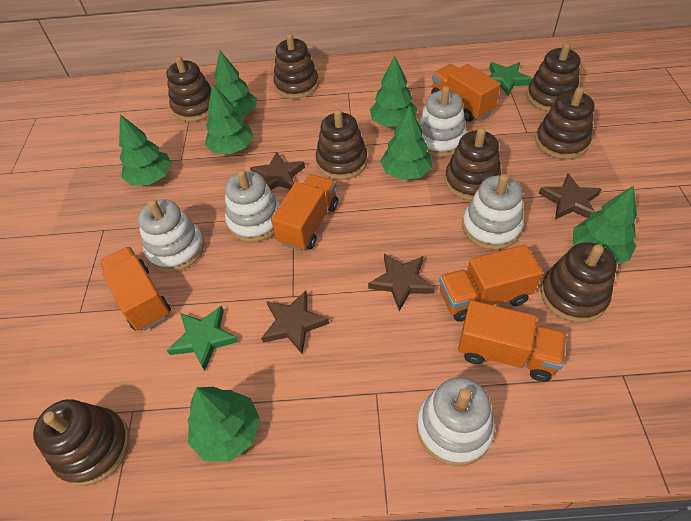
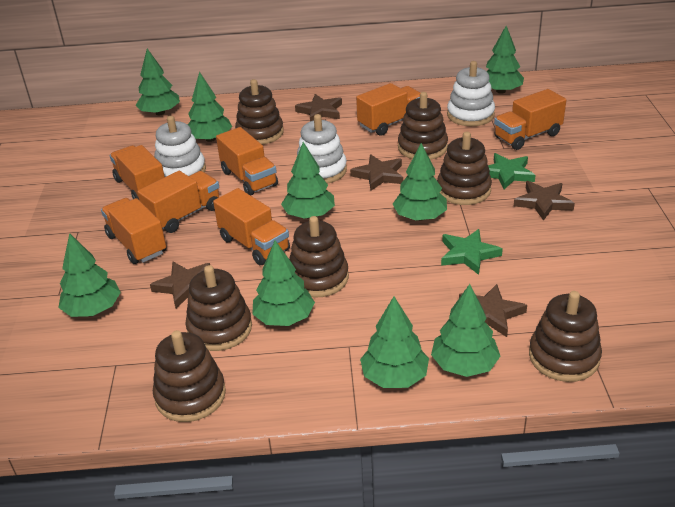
brown stacking toy: [33,399,130,486] [167,56,212,122] [273,33,319,99] [316,109,368,180] [445,127,501,201] [527,43,580,112] [535,87,594,159] [540,242,617,323] = 8 -> [153,330,226,422] [185,265,252,351] [235,79,284,145] [289,216,349,298] [398,92,448,160] [437,132,492,205] [529,291,602,382] = 7
brown star: [250,152,305,190] [261,291,329,354] [368,254,435,311] [539,173,602,220] = 4 -> [150,262,210,308] [295,94,342,121] [350,154,403,191] [459,284,527,337] [514,181,575,221] = 5
green tree: [119,114,172,186] [188,387,260,462] [205,84,254,154] [214,51,257,117] [370,56,417,127] [380,105,432,180] [573,185,637,264] = 7 -> [58,233,121,317] [136,49,180,115] [188,72,232,142] [253,240,315,326] [281,142,335,218] [360,297,429,388] [393,143,447,221] [431,284,500,377] [486,26,524,94] = 9
orange truck: [99,246,171,331] [271,174,338,251] [431,64,501,122] [439,245,543,322] [458,300,566,382] = 5 -> [101,198,166,264] [110,145,165,200] [137,171,219,233] [213,188,290,265] [216,127,278,196] [356,83,420,136] [494,89,566,150] = 7
white stacking toy: [138,199,204,272] [225,170,280,242] [417,377,495,466] [419,86,467,157] [462,174,524,250] = 5 -> [154,116,206,177] [296,114,347,184] [447,61,495,126] = 3

